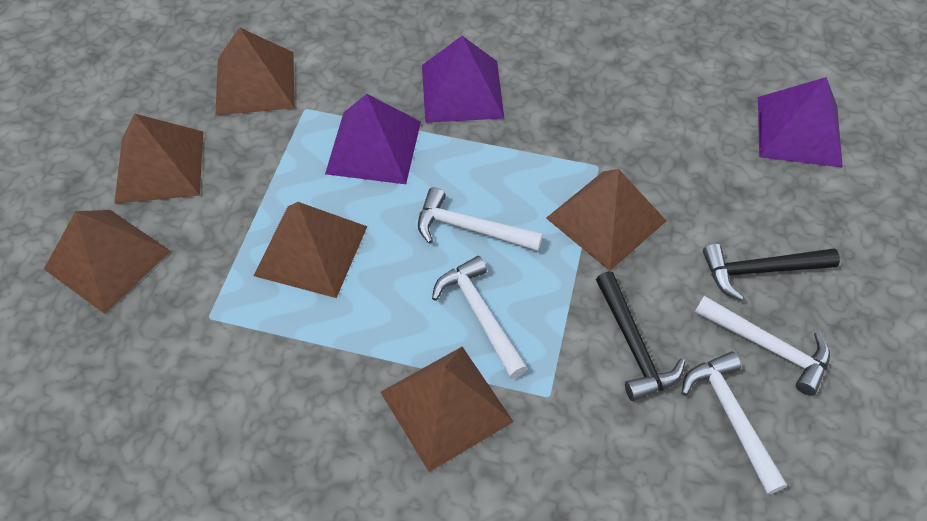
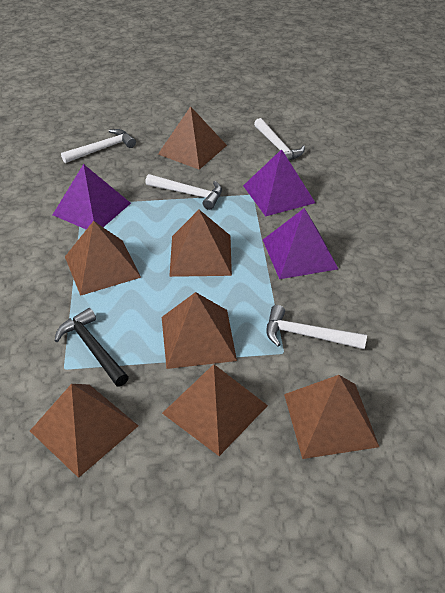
black hammer: [596,271,685,401] [703,244,840,301] = 2 -> [54,308,129,387] = 1
brown pyramid: [44,210,170,314] [114,114,203,204] [215,27,295,115] [253,202,367,298] [380,347,514,472] [546,169,666,271] = 6 -> [30,384,139,478] [65,221,141,296] [158,106,227,170] [162,292,237,369] [162,364,268,456] [169,210,232,277] [284,375,379,459] = 7

